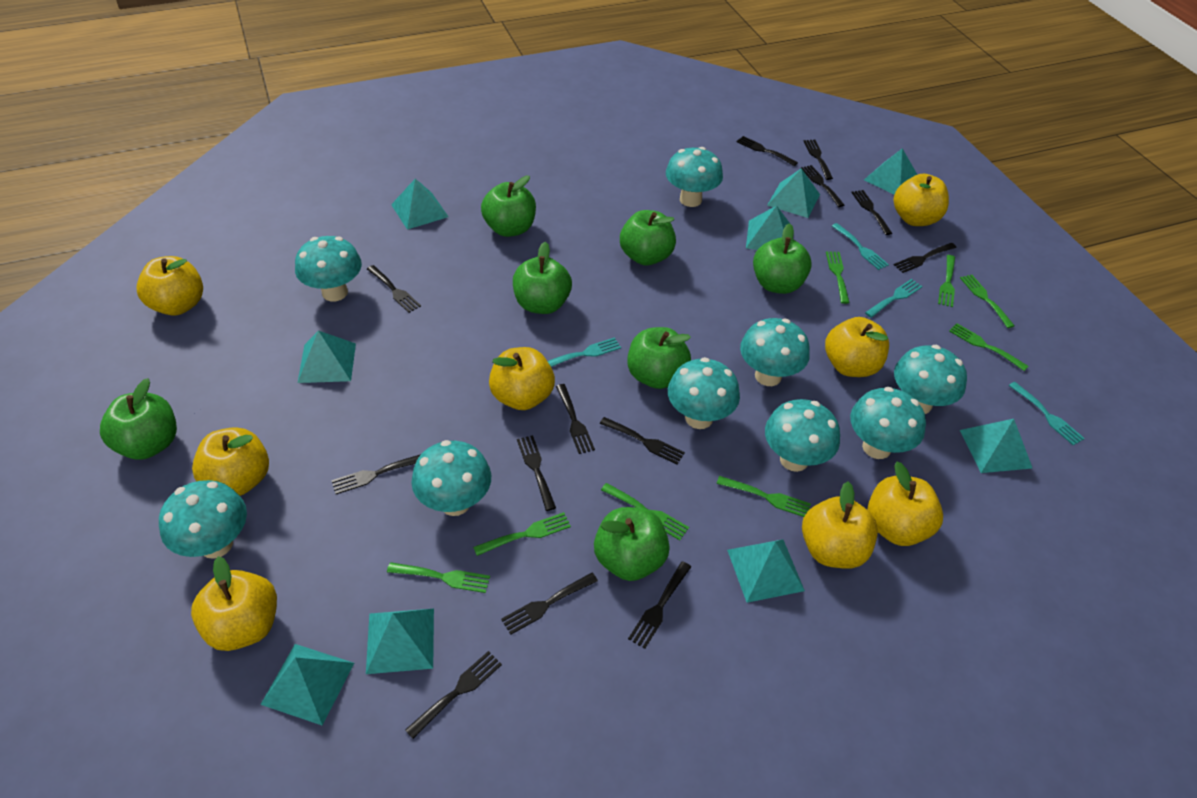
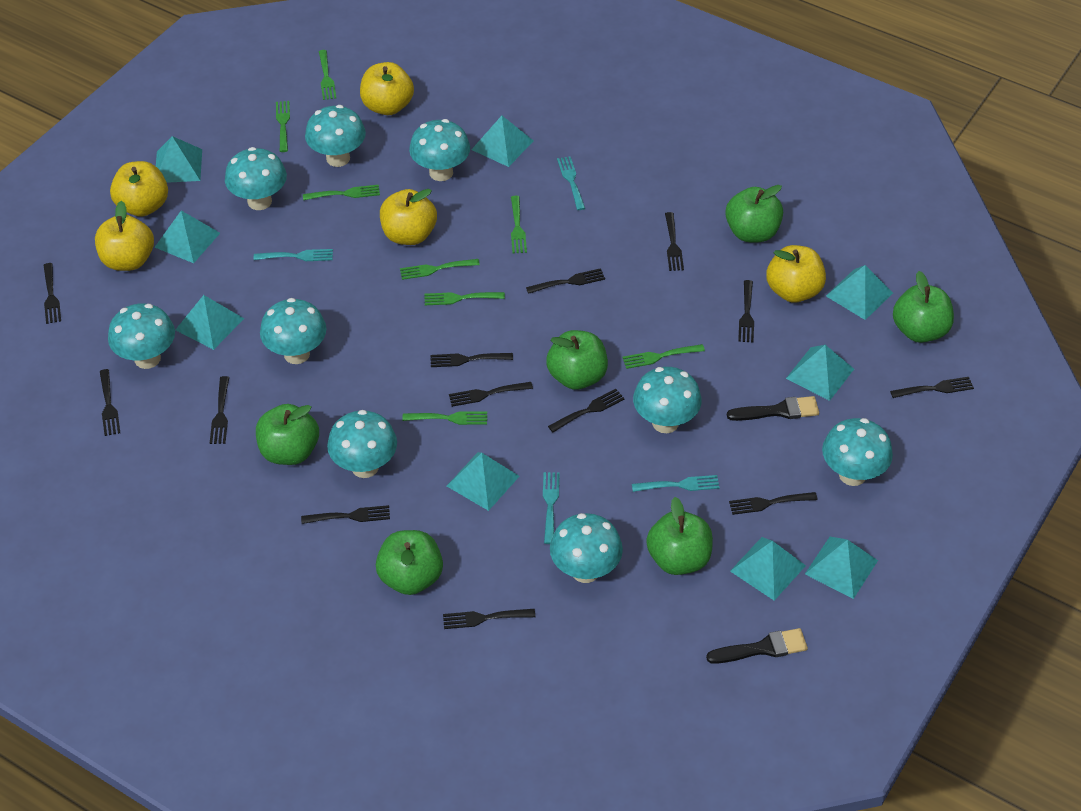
black brush: none = 0 -> [706,628,808,664] [727,396,819,421] = 2
green apple: [100,378,177,460] [481,176,536,237] [513,242,572,314] [594,507,670,581] [620,210,676,265] [627,327,691,389] [753,223,812,294] = 7 -> [256,404,319,465] [376,530,443,595] [546,330,608,390] [646,497,713,575] [725,185,783,242] [893,271,954,343] = 6
yellow apple: [137,256,203,315] [191,556,277,651] [192,427,269,496] [489,347,555,410] [802,481,878,569] [825,317,889,377] [867,462,943,546] [894,174,949,226] = 8 -> [95,201,154,271] [110,161,168,217] [360,62,414,115] [380,189,437,245] [766,245,826,303] = 5

